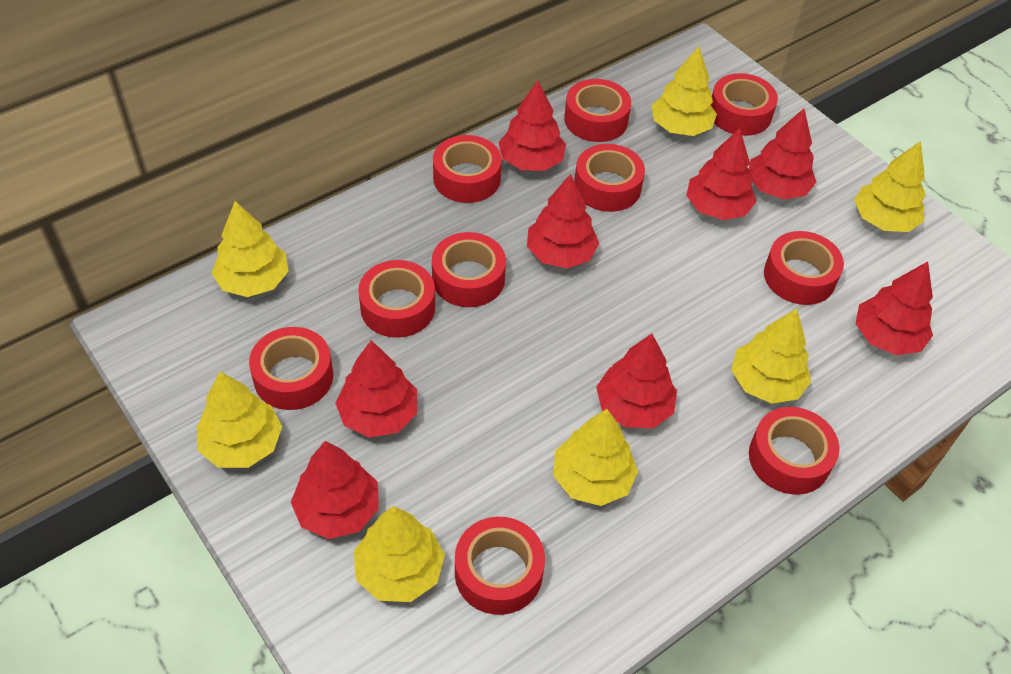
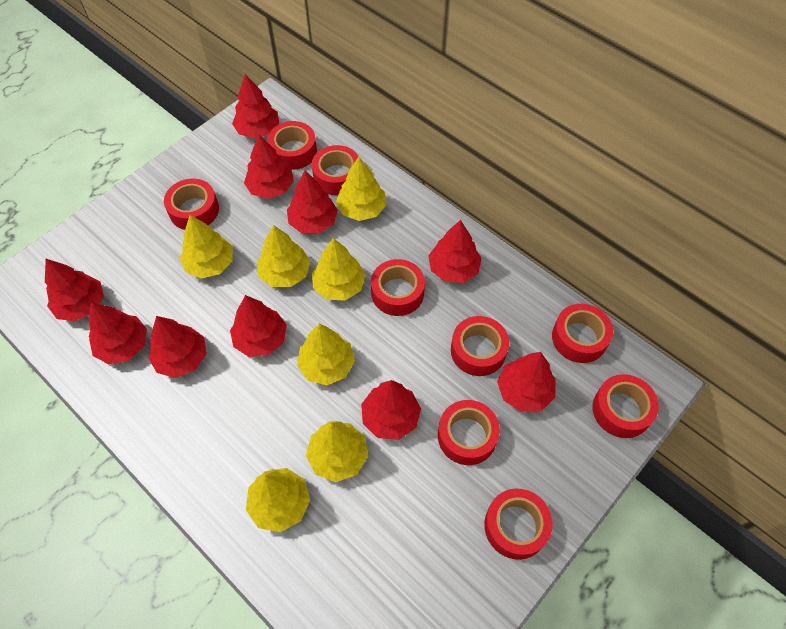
red tape: [249,327,333,410] [358,260,435,338] [432,232,506,307] [433,135,502,203] [455,517,545,615] [564,79,631,142] [574,144,645,212] [711,73,778,136] [749,407,840,495] [764,231,844,305] = 10 -> [164,179,219,230] [267,121,317,170] [312,145,359,195] [371,259,425,316] [438,400,500,465] [451,316,509,376] [484,489,553,560] [552,304,613,363] [592,374,659,438] = 9
red tree: [291,441,379,539] [335,340,417,438] [499,80,566,171] [527,174,599,268] [596,334,677,428] [686,128,757,220] [749,109,816,199] [856,261,933,355] = 8 -> [45,259,104,321] [89,302,147,364] [148,316,206,378] [230,295,287,357] [232,74,279,138] [244,134,294,199] [287,171,338,233] [361,380,421,440] [428,220,482,283] [497,352,556,412] = 10

